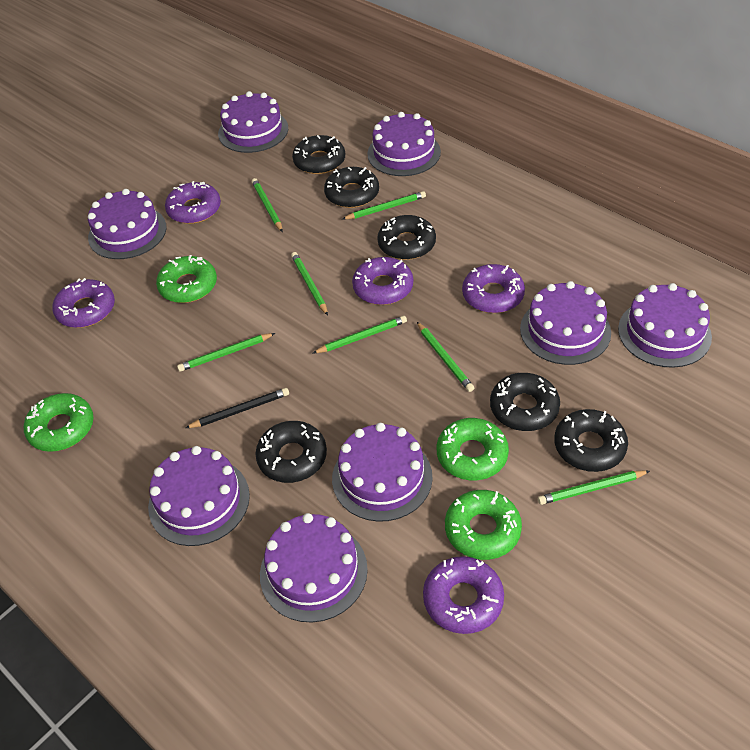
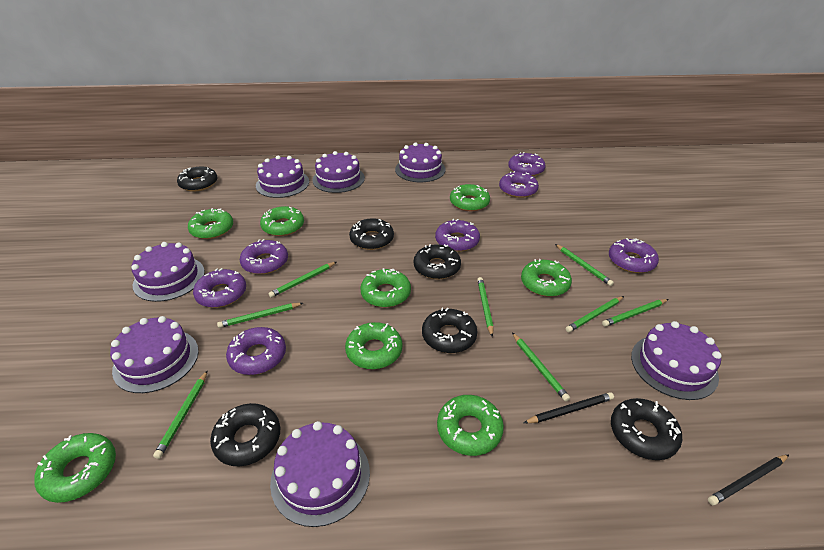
black pencil: [185,388,289,428] = 1 -> [524,392,614,423] [708,455,789,505] = 2
green donut: [24,393,93,452] [156,255,217,303] [437,418,509,480] [445,490,522,560] = 4 -> [34,433,116,503] [188,208,233,239] [260,206,304,236] [345,322,402,369] [360,268,411,308] [437,395,504,456] [450,184,490,211] [521,259,572,297] = 8
green pencil: [177,333,275,372] [252,178,283,232] [291,252,328,315] [313,316,407,353] [342,191,426,220] [417,322,474,392] [538,470,650,505] = 7 -> [153,370,208,459] [217,303,303,328] [269,262,336,298] [477,277,494,337] [512,333,570,402] [555,244,614,286] [566,296,624,332] [602,299,668,327] = 8
purple cake: [88,189,167,259] [148,446,250,546] [218,91,288,153] [260,513,368,622] [332,423,433,522] [367,112,441,176] [520,281,611,365] [618,283,712,368] = 8 -> [110,316,199,393] [131,242,205,302] [256,156,309,198] [270,421,370,527] [312,151,365,193] [395,142,446,182] [631,321,722,400] = 7
purple donut: [52,278,115,328] [165,181,221,224] [352,257,413,305] [423,556,504,634] [462,264,525,313] = 5 -> [193,268,246,308] [226,327,286,375] [240,239,288,274] [435,219,480,252] [499,171,539,198] [508,152,546,176] [609,238,659,273] = 7

